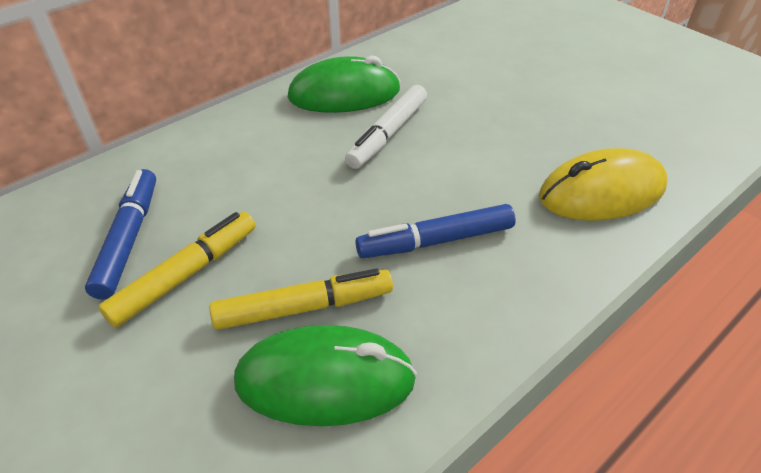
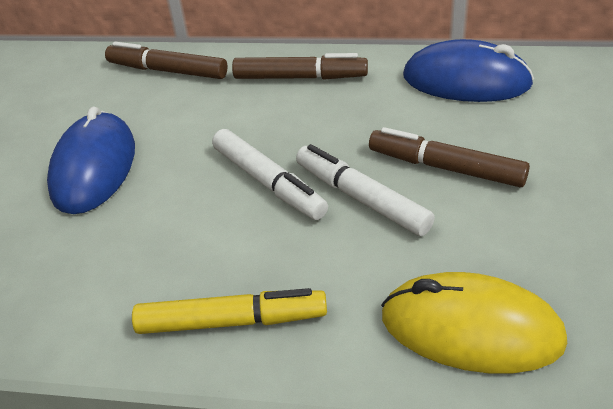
blue marker: [85,169,156,300] [355,204,516,258] = 2 -> none = 0
blue mouse: none = 0 -> [47,106,135,214] [403,39,534,102] = 2
brown marker: none = 0 -> [105,42,228,79] [232,53,368,79] [369,127,530,187] = 3
green mouse: [234,325,417,426] [288,55,401,113] = 2 -> none = 0
white marker: [345,85,427,169] = 1 -> [212,129,328,220] [296,144,435,236] = 2
yellow marker: [99,212,256,328] [210,269,393,330] = 2 -> [132,288,327,334] = 1

